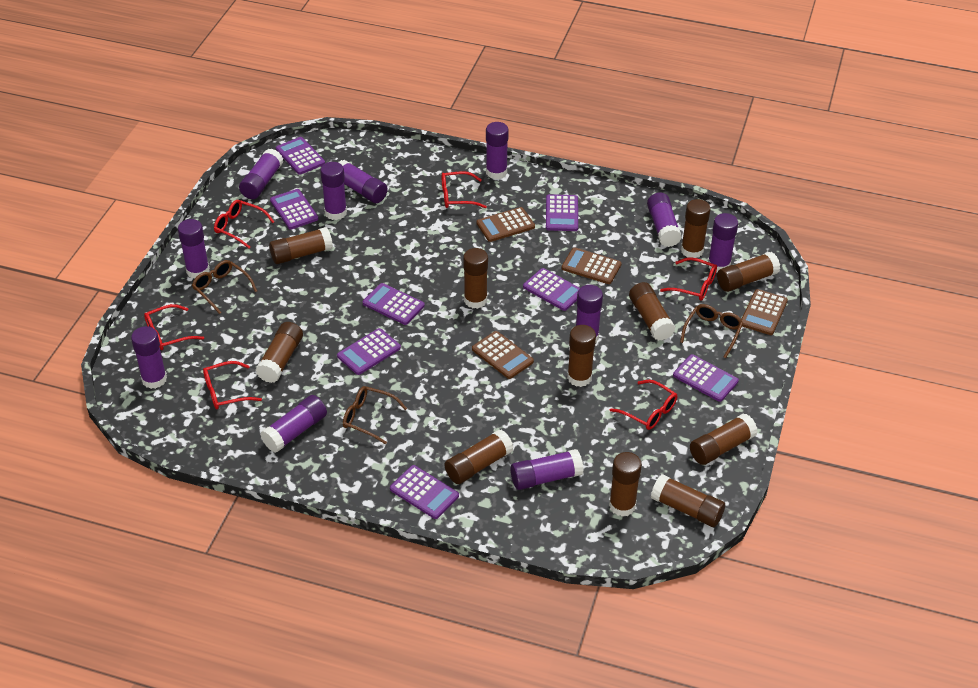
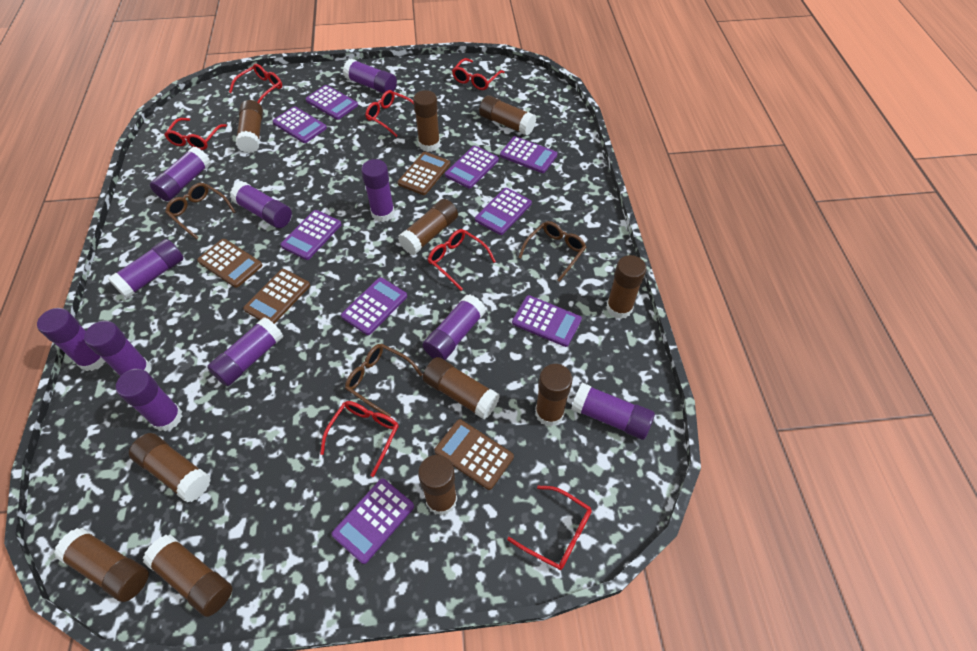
purple calculator: [270,189,318,229] [276,137,325,175] [337,328,401,375] [363,283,425,325] [390,465,459,519] [523,268,580,311] [546,194,578,231] [673,354,739,402] = 8 -> [273,106,327,143] [281,210,342,260] [306,85,358,120] [332,479,414,564] [341,277,407,335] [445,146,499,189] [475,188,532,235] [500,136,558,173] [512,295,582,347] = 9
red glasses: [144,304,204,350] [203,361,262,409] [214,200,274,248] [441,171,487,208] [610,380,677,430] [660,257,717,301] = 6 -> [164,118,227,150] [229,64,282,103] [320,401,399,477] [365,90,414,137] [428,229,496,291] [452,58,505,90] [507,486,592,570] = 7

